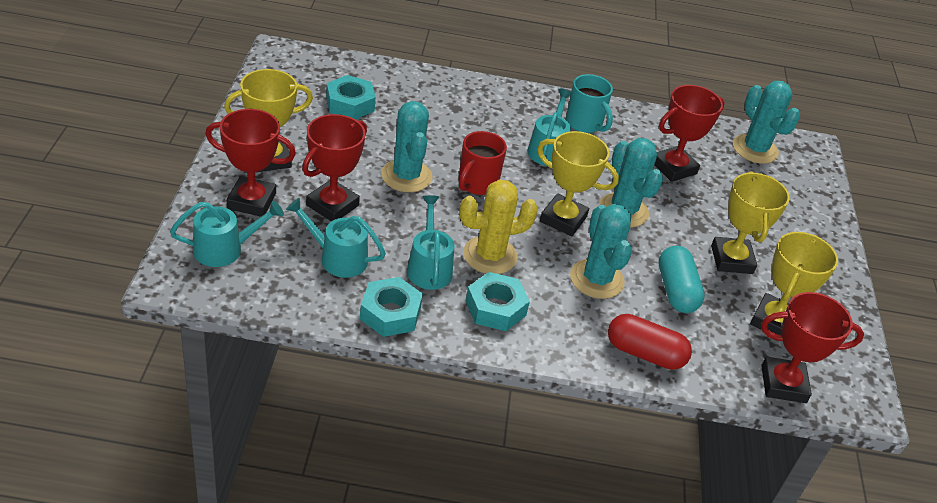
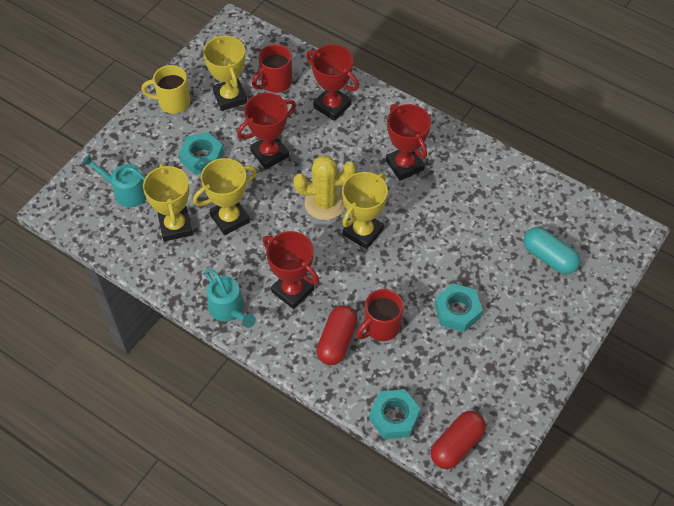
red capsule: [608,314,692,370] = 1 -> [316,305,357,365] [431,411,486,469] = 2
red mug: [458,131,507,195] = 1 -> [252,44,292,93] [356,289,403,341] = 2
turquoise cactus: [381,101,433,192] [570,204,632,299] [599,138,663,227] [733,81,800,164] = 4 -> none = 0
turquoise mug: [566,74,613,133] = 1 -> none = 0
turquoise watering can: [170,201,284,267] [286,198,386,278] [407,195,454,290] [527,88,573,166] = 4 -> [82,154,146,207] [205,269,256,328] = 2
yellow mug: none = 0 -> [141,65,190,114] = 1

